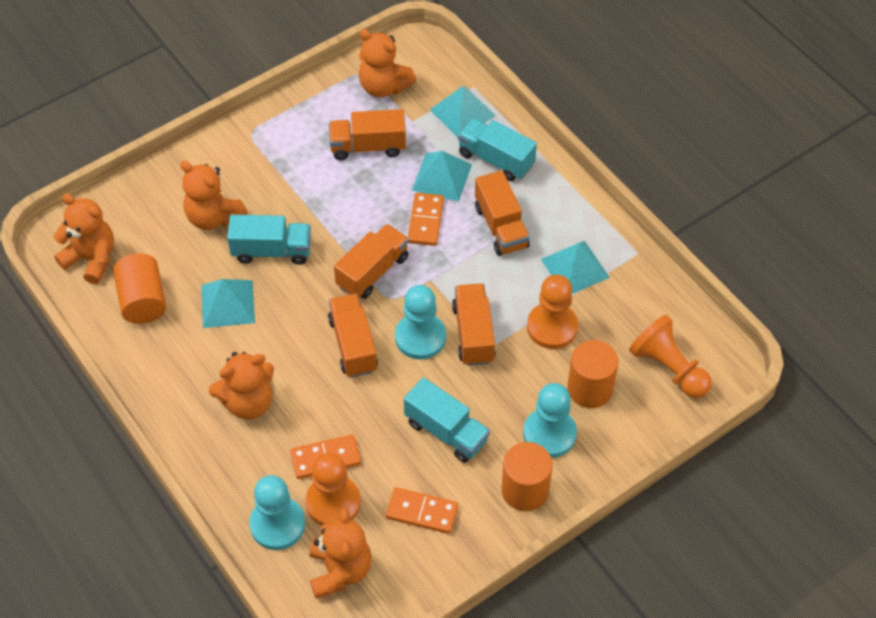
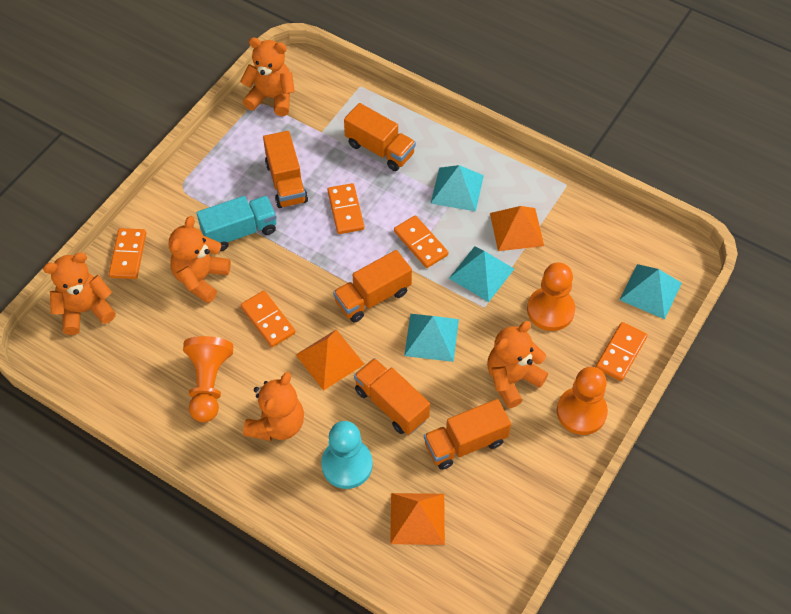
orange cylinder: [113,253,166,324] [501,442,553,511] [567,340,618,408] = 3 -> none = 0
orange domino: [290,435,361,479] [386,487,458,534] [408,193,444,246] = 3 -> [109,228,146,279] [241,291,296,347] [327,183,364,234] [394,215,448,268] [596,322,647,381] = 5
orange pyramid: none = 0 -> [296,329,364,391] [390,493,445,545] [490,206,544,251] = 3
turquoise pawn: [249,475,305,550] [395,285,446,359] [523,383,577,458] = 3 -> [321,421,373,489] = 1
turquoise truck: [227,215,311,265] [404,377,490,463] [458,118,537,181] = 3 -> [197,196,277,251] = 1

